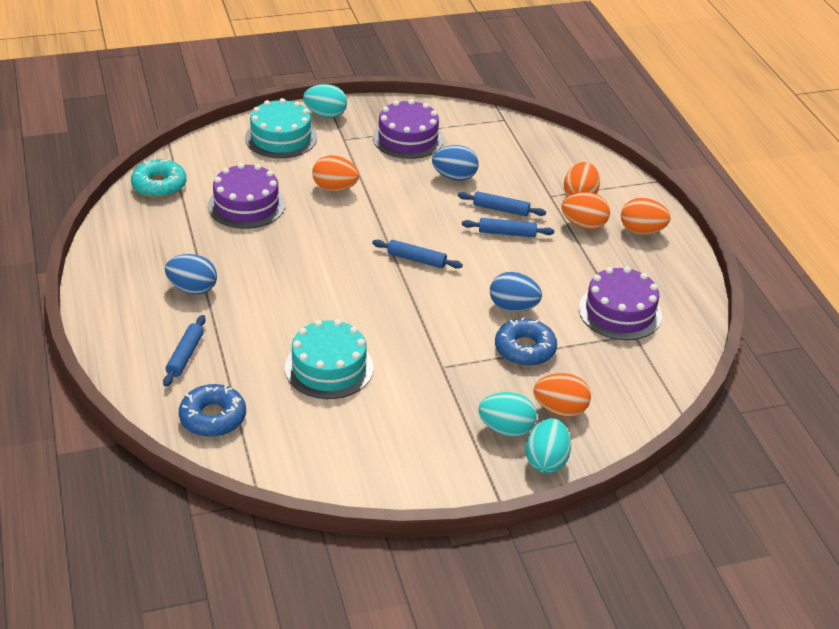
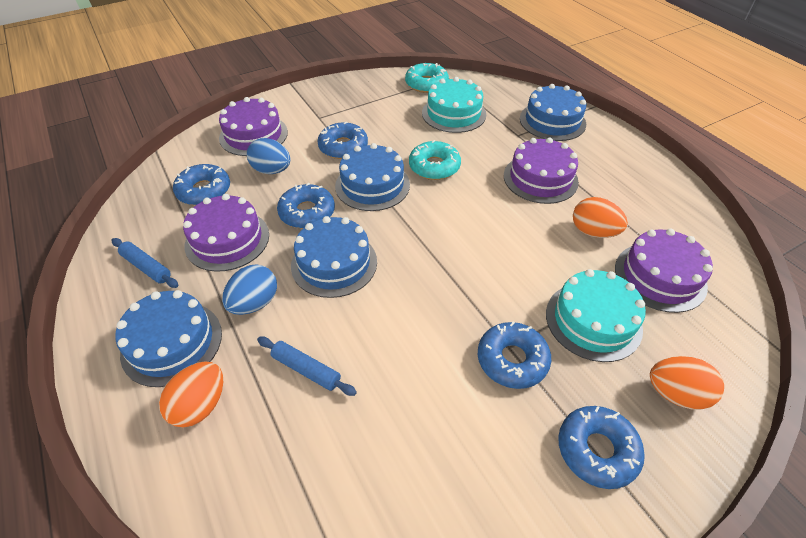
blue cake: none = 0 -> [115,290,222,387] [291,216,377,298] [335,143,410,211] [520,84,586,141] = 4
blue donut: [179,384,246,437] [495,317,557,366] = 2 -> [173,164,230,205] [277,183,335,228] [317,121,368,159] [478,322,551,389] [558,406,645,489] = 5
blue egg: [165,254,217,295] [432,145,479,181] [490,272,542,312] = 3 -> [222,265,277,315] [247,138,291,174] = 2
blue rolling pin: [163,315,206,387] [372,239,463,269] [458,191,546,216] [462,218,554,237] = 4 -> [112,238,178,288] [257,337,357,396] = 2
orange egg: [312,155,359,192] [534,373,591,417] [561,192,610,230] [564,162,600,196] [621,198,671,235] = 5 -> [159,362,223,427] [573,197,628,238] [650,356,724,410] = 3
purple cake: [208,163,285,229] [372,99,444,159] [579,266,662,340] = 3 -> [183,194,269,272] [219,97,288,156] [504,137,579,204] [615,229,713,313] = 4
turquoise donut: [131,158,186,198] = 1 -> [405,63,449,93] [409,140,461,180] = 2
turquoise egg: [303,84,347,118] [478,392,537,437] [525,418,571,473] = 3 -> none = 0

